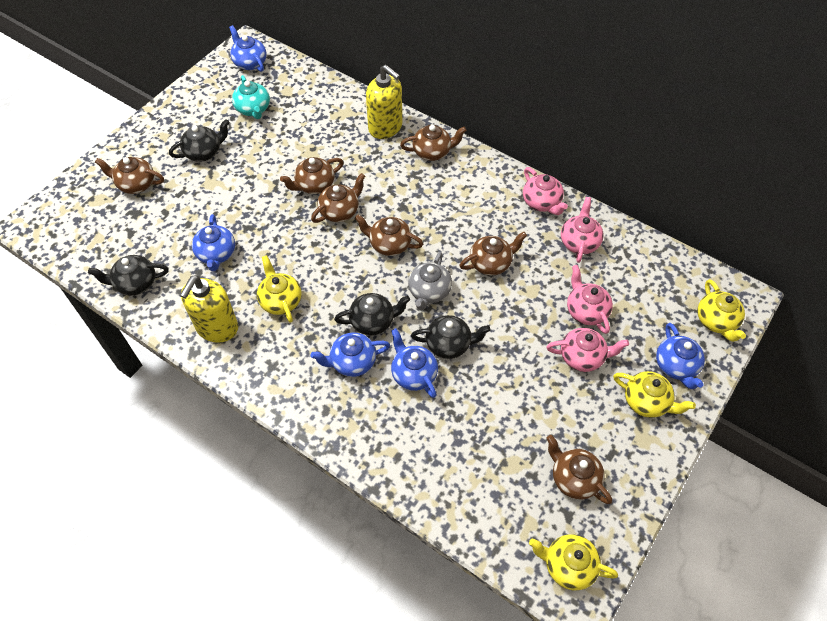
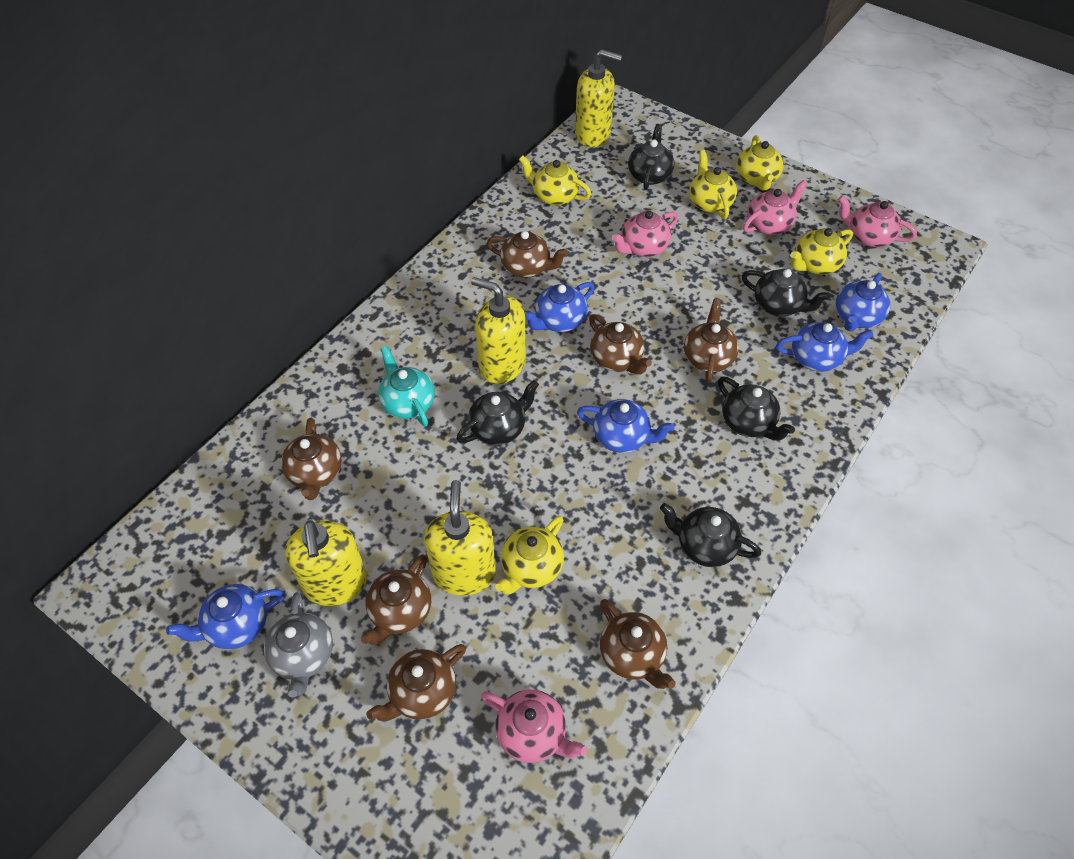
black teapot: [88,255,168,295] [169,119,230,162] [334,293,410,335] [411,315,490,359] = 4 -> [456,380,539,445] [628,124,674,190] [660,503,761,567] [718,376,795,441] [742,269,830,316] = 5
yellow soap dispenser: [180,275,238,343] [366,65,402,139] = 2 -> [285,520,367,606] [424,480,496,596] [471,277,526,384] [575,49,622,147] = 4
yellow teapot: [257,255,301,323] [529,534,618,590] [613,371,696,418] [697,279,746,342] = 4 -> [495,516,564,595] [519,155,591,206] [689,150,737,219] [736,135,784,190] [790,228,853,275] = 5

